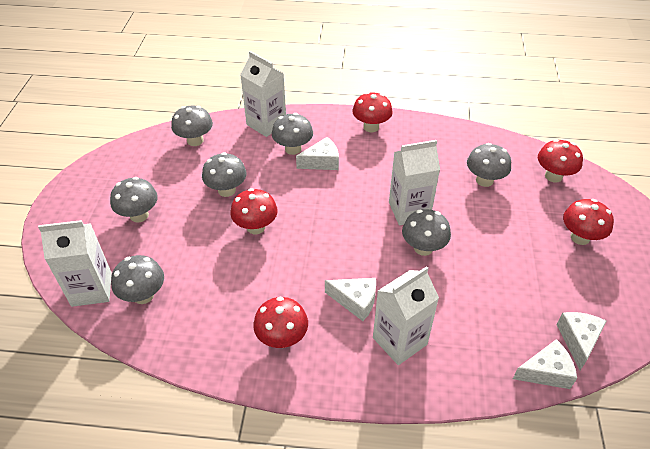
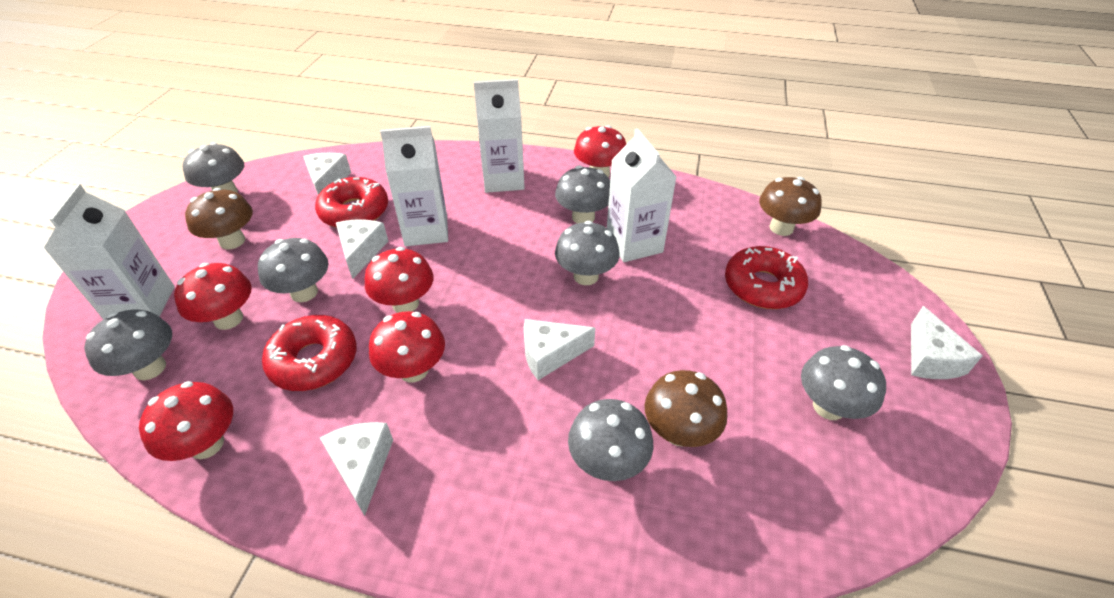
brown mushroom: none = 0 -> [185,188,253,249] [645,370,727,447] [759,177,822,236] = 3
red donut: none = 0 -> [262,315,357,391] [315,177,388,228] [725,246,808,309] = 3
white cheese: [296,137,339,170] [325,278,376,321] [513,339,577,389] [556,312,606,370] = 4 -> [303,153,351,195] [320,422,393,516] [336,220,388,279] [524,319,595,380] [911,306,982,379] = 5

